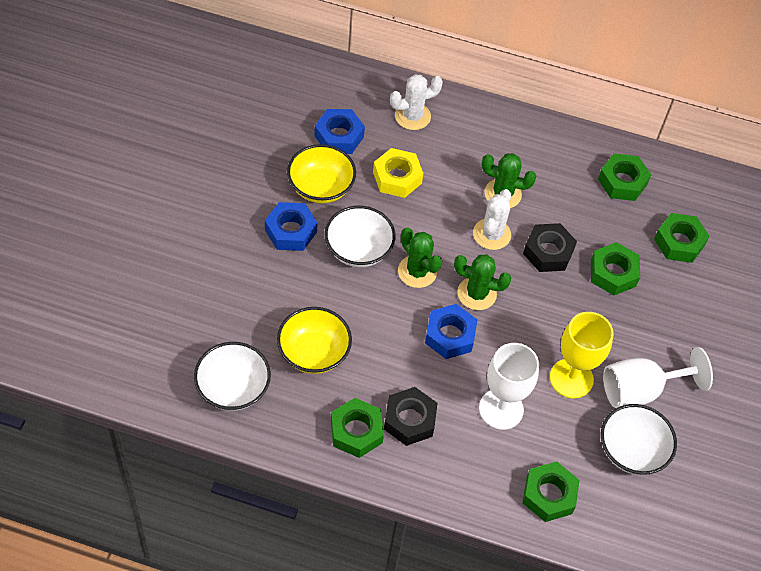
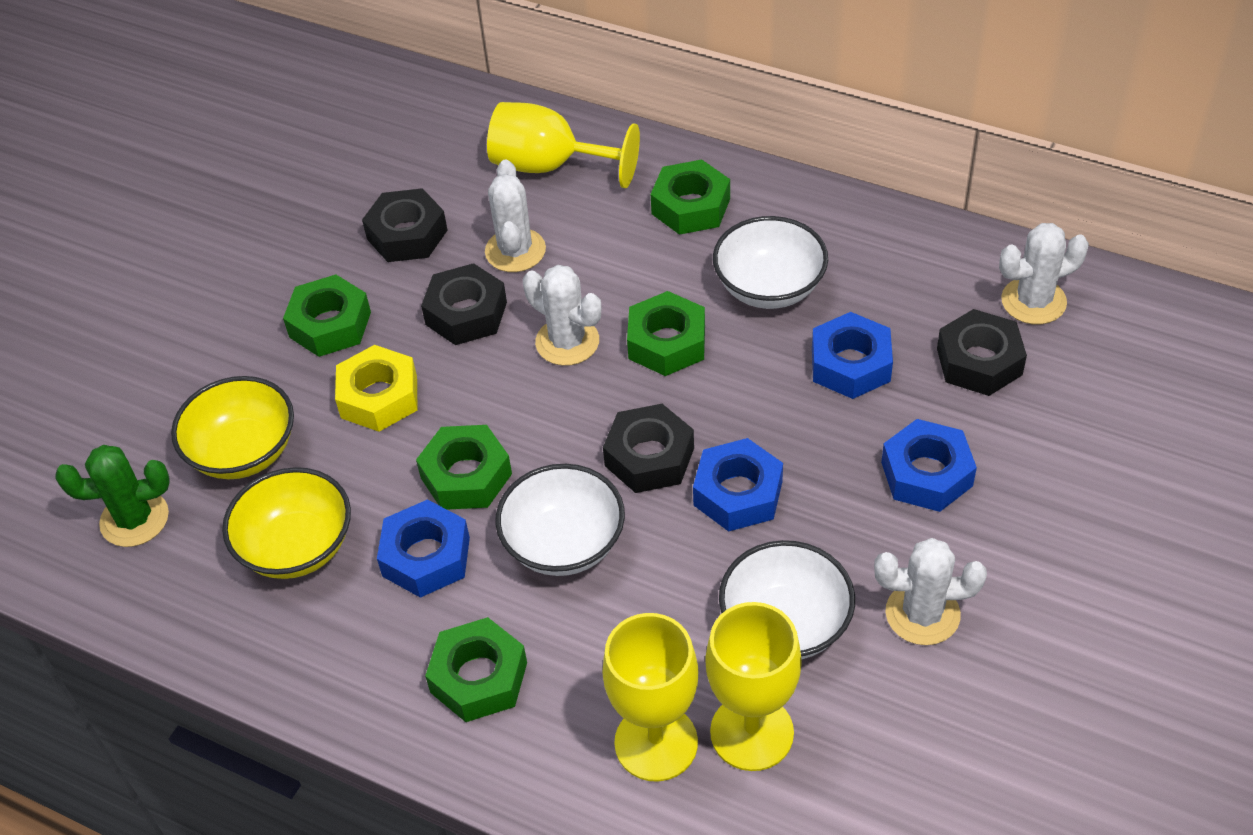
black nut: [384,387,437,446] [523,223,577,272] = 2 -> [362,188,448,262] [421,263,507,345] [603,404,694,493] [937,309,1027,396] = 4
blue nut: [265,202,318,251] [314,109,365,154] [425,304,477,359] = 3 -> [377,499,470,598] [693,438,783,532] [812,312,893,399] [881,419,977,512] = 4
green cactus: [398,228,442,288] [454,254,511,310] [482,153,536,208] = 3 -> [55,445,169,547] = 1
white cactus: [390,74,443,130] [473,189,511,250] = 2 -> [485,160,546,272] [523,265,601,366] [874,538,987,645] [999,223,1089,325] = 4
white goblet: [479,343,539,430] [603,347,713,408] = 2 -> none = 0
yellow goblet: [550,312,614,398] = 1 -> [487,102,640,188] [602,613,698,782] [705,602,802,771] = 3

